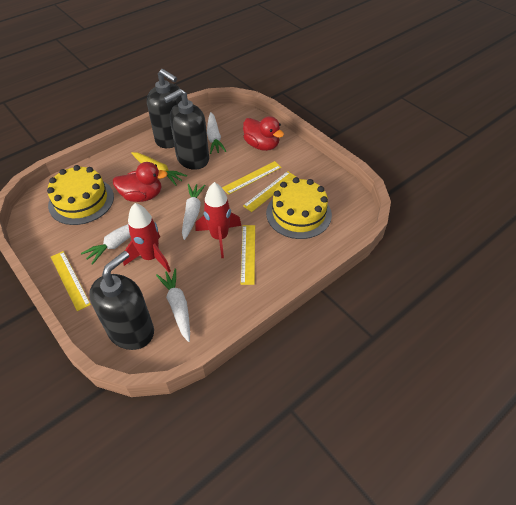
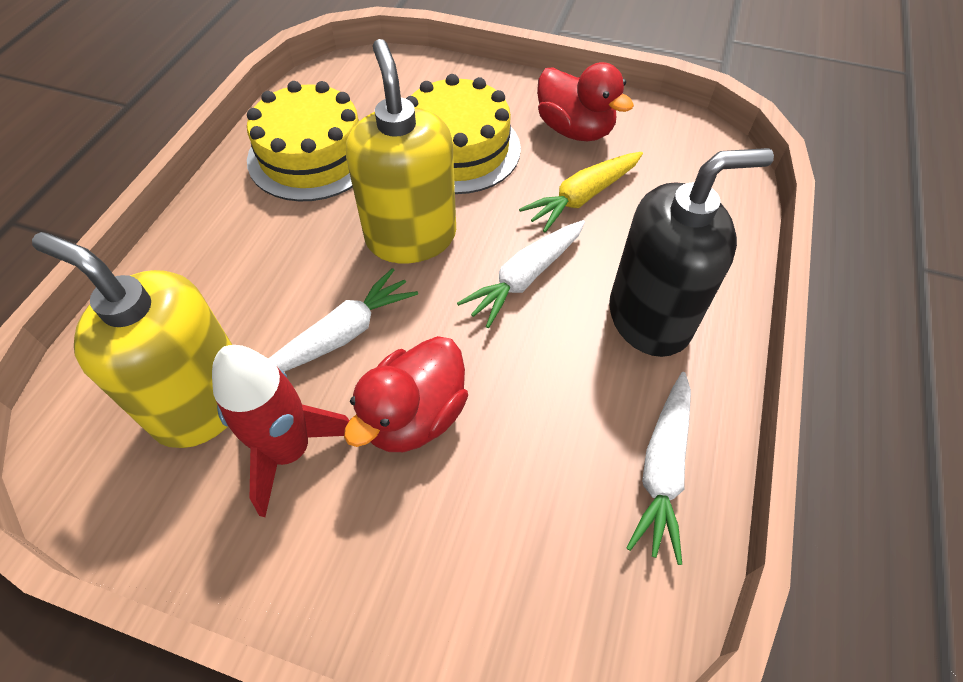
black soap dispenser: [89,251,154,350] [147,69,182,148] [164,89,209,170] = 3 -> [609,148,774,357] = 1
red rocket: [123,203,171,272] [195,182,241,259] = 2 -> [212,345,350,517] = 1
white carrot: [81,216,152,265] [156,269,190,342] [182,184,205,240] [207,112,226,154] = 4 -> [268,268,418,372] [457,220,585,328] [627,372,691,565] = 3
yellow ruler: [51,251,91,311] [222,161,282,195] [241,225,255,285] [243,171,296,212] = 4 -> none = 0
yellow soap dispenser: none = 0 -> [32,232,232,448] [346,39,456,263] = 2

